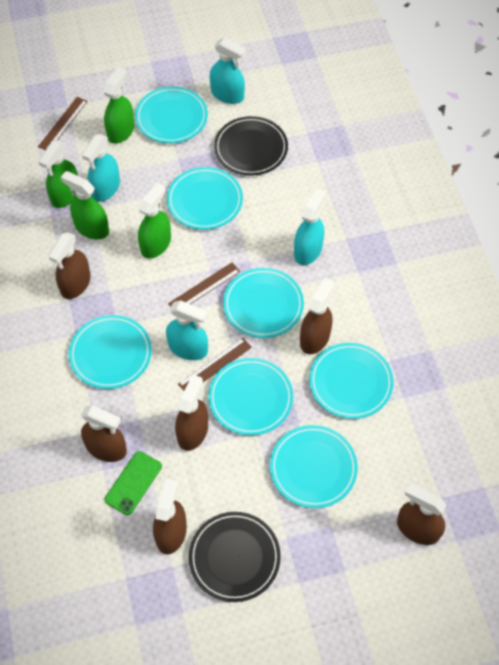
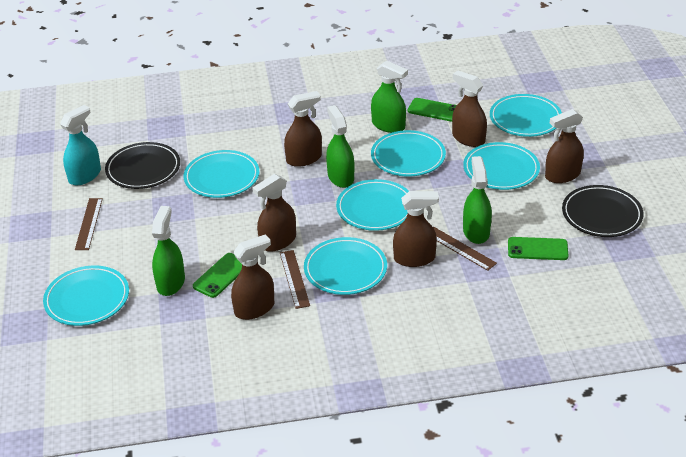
green phone: [105,451,162,515] = 1 -> [193,253,242,298] [408,98,457,122] [508,237,568,260] = 3
turquoise spray bottle: [82,134,120,202] [166,300,208,360] [210,38,246,104] [294,188,325,265] = 4 -> [60,105,101,185] = 1

